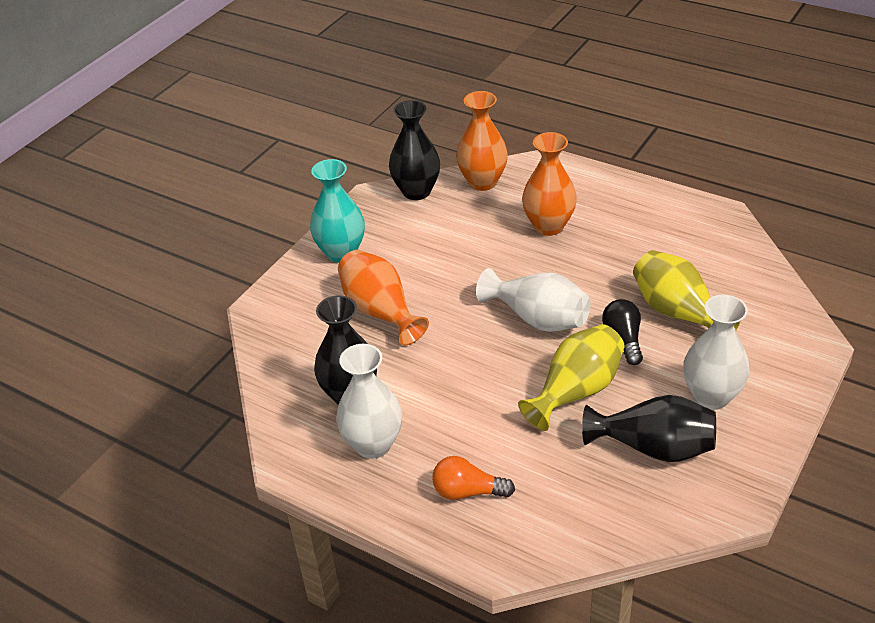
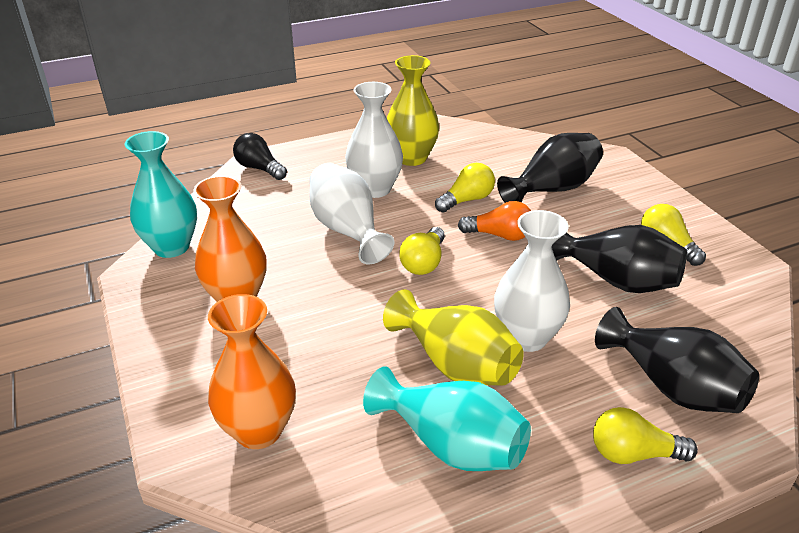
orange vase: [338,250,429,346] [456,91,508,191] [522,132,577,236] = 3 -> [194,176,267,302] [208,294,296,449] = 2
turquoise vase: [310,159,365,263] = 1 -> [125,131,197,258] [363,366,531,471] = 2
yellow light bulb: none = 0 -> [399,227,445,275] [435,163,495,213] [593,407,698,464] [641,204,706,266] = 4

